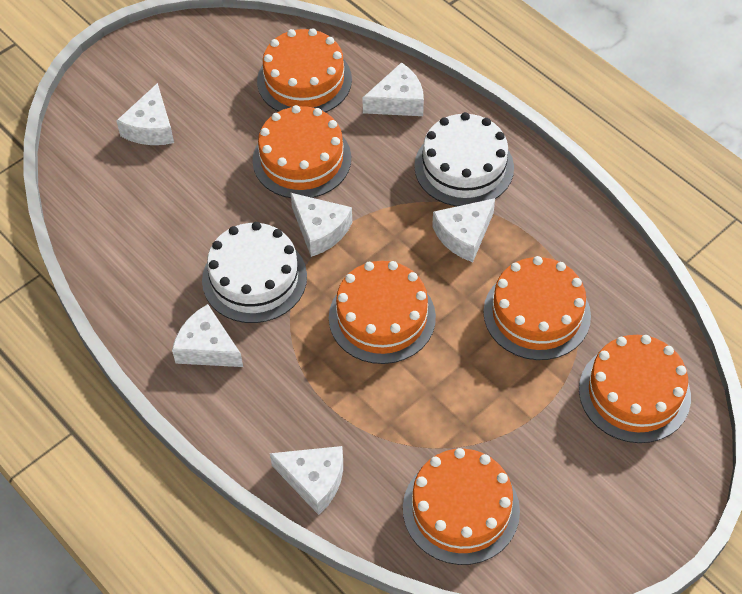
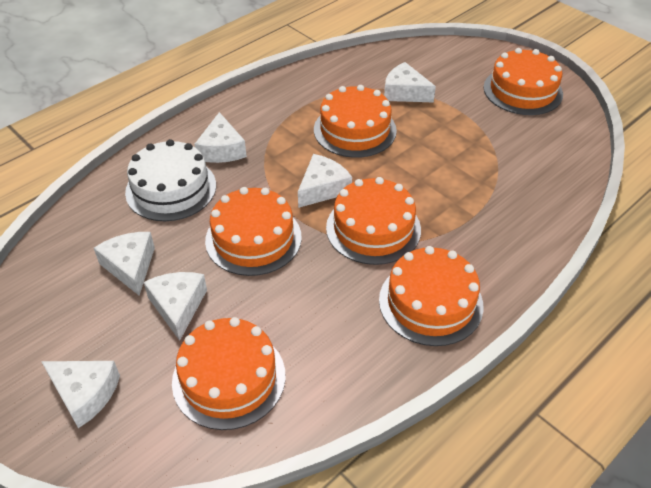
white cake: [202,222,307,323] [414,112,514,206] = 2 -> [125,139,216,221] = 1

